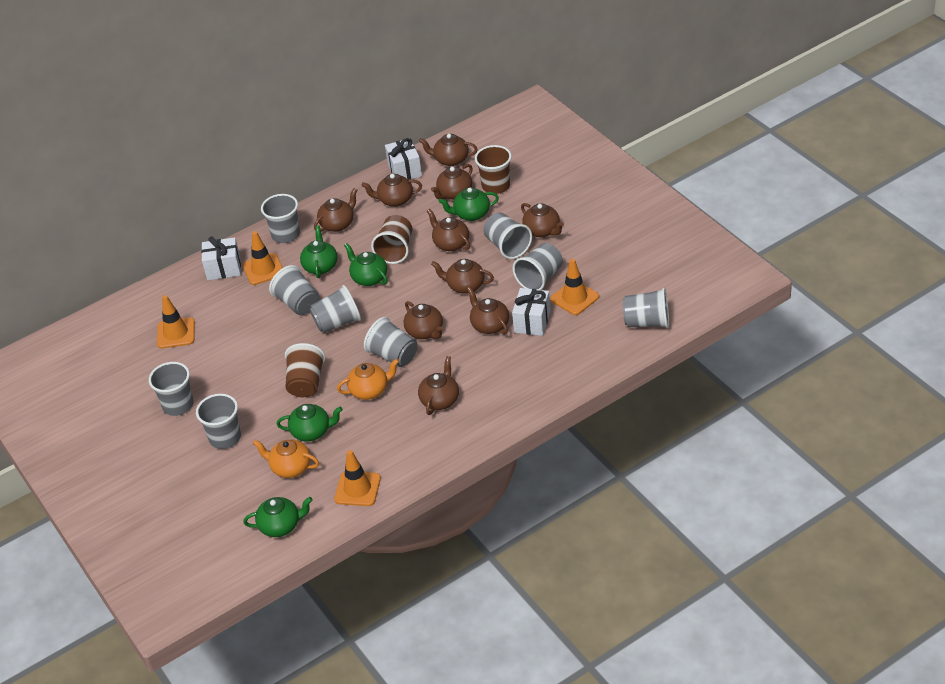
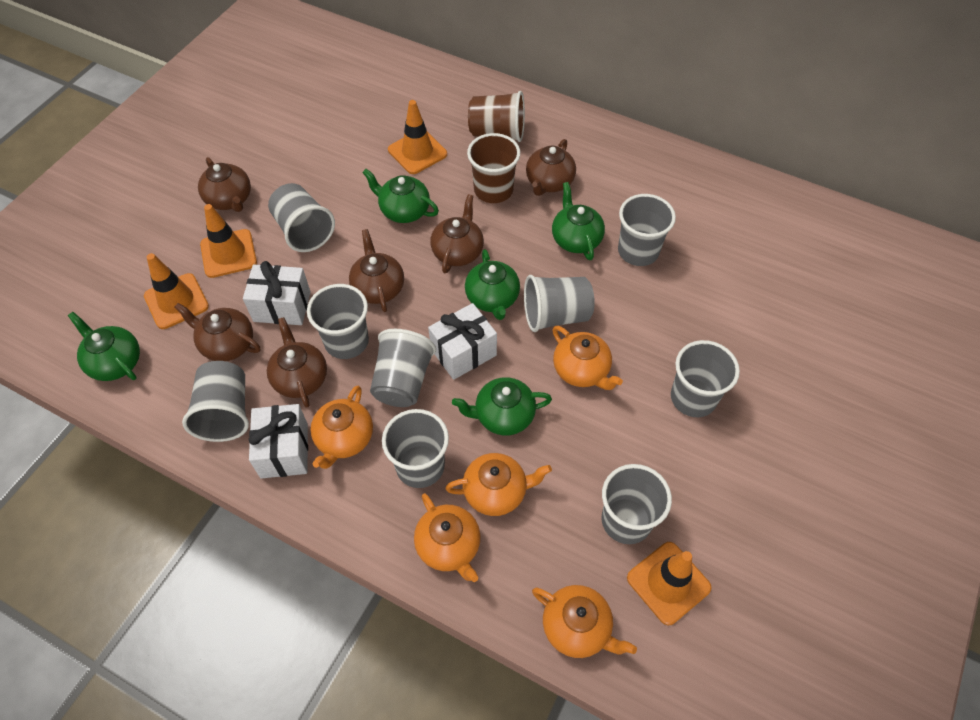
brown cup: [285,343,325,397] [371,215,412,264] [475,145,512,194] = 3 -> [467,133,520,203] [468,91,525,142] = 2
brown teapot: [314,188,357,232] [361,174,422,207] [404,301,443,339] [418,356,459,415] [419,134,478,166] [427,209,470,251] [431,164,473,200] [431,259,494,294] [467,287,509,334] [521,203,564,237] = 10 -> [174,303,260,361] [198,157,251,212] [267,317,327,408] [349,229,404,312] [430,194,484,273] [526,139,576,196] = 6
orange teapot: [253,440,319,478] [337,358,399,400] = 2 -> [311,385,373,469] [414,493,481,582] [445,453,552,516] [532,585,637,658] [553,326,623,390] = 5

